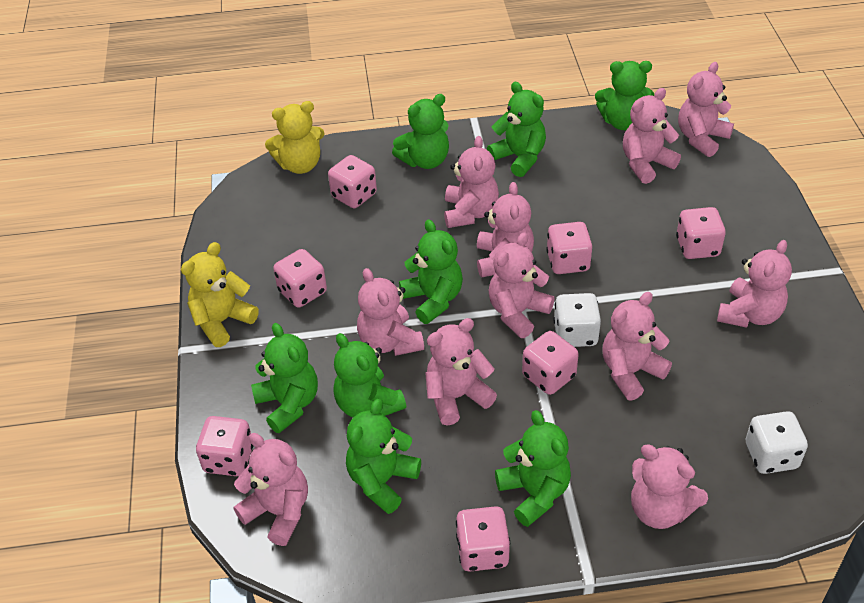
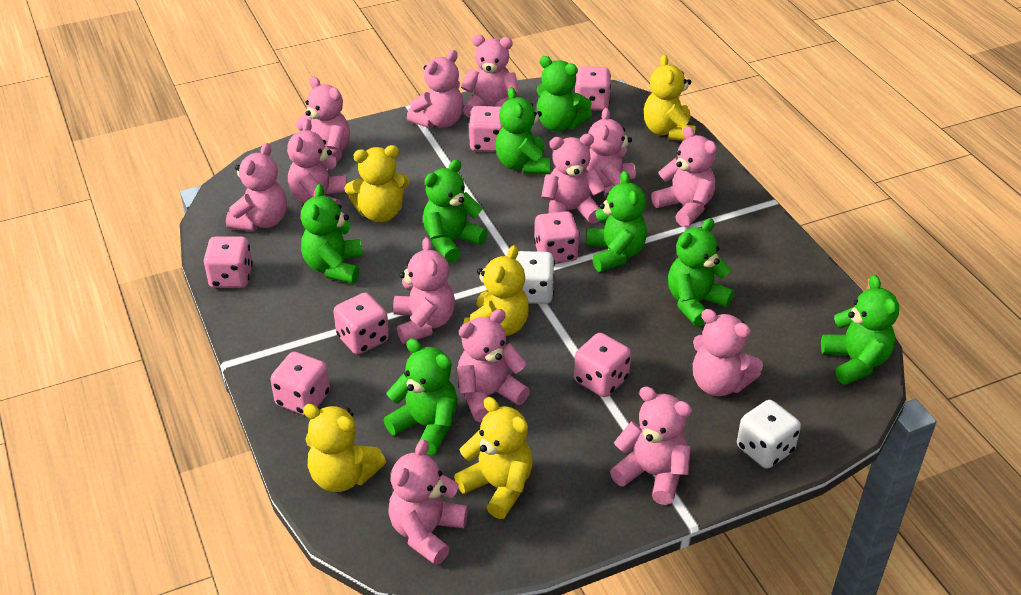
pink teddy bear: [233,433,308,546] [357,268,424,356] [425,318,497,426] [444,136,499,228] [477,182,534,277] [488,232,555,338] [602,292,672,401] [623,88,681,184] [631,444,708,529] [678,62,734,157] [717,240,792,328] = 11 -> [226,143,287,231] [287,119,347,205] [295,76,350,171] [388,439,468,565] [393,237,455,344] [407,50,464,128] [457,309,530,423] [461,35,519,118] [541,134,606,224] [586,108,636,197] [610,386,692,505] [651,126,717,227] [693,309,763,396] = 13
yellow teddy bear: [181,242,259,347] [265,101,325,174] = 2 -> [303,404,386,492] [344,145,409,222] [454,397,533,519] [464,245,529,336] [644,55,696,141] = 5

